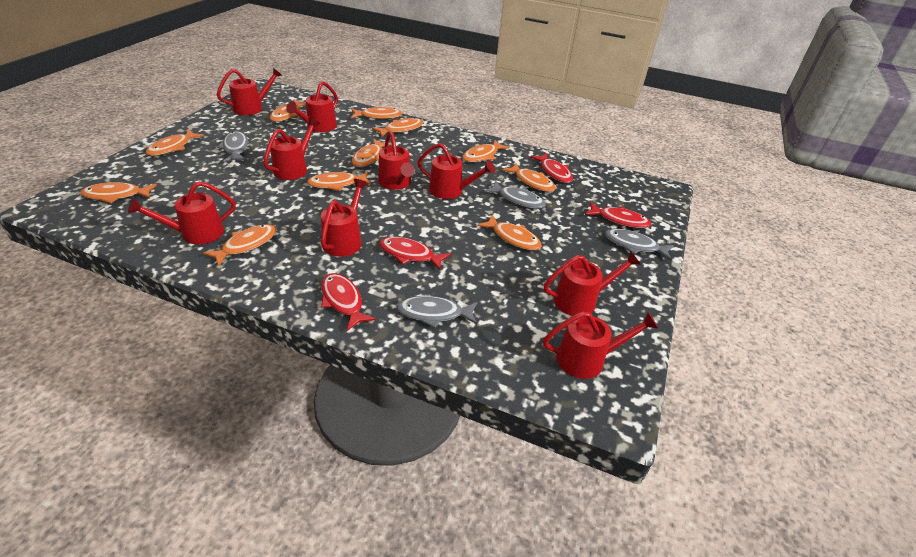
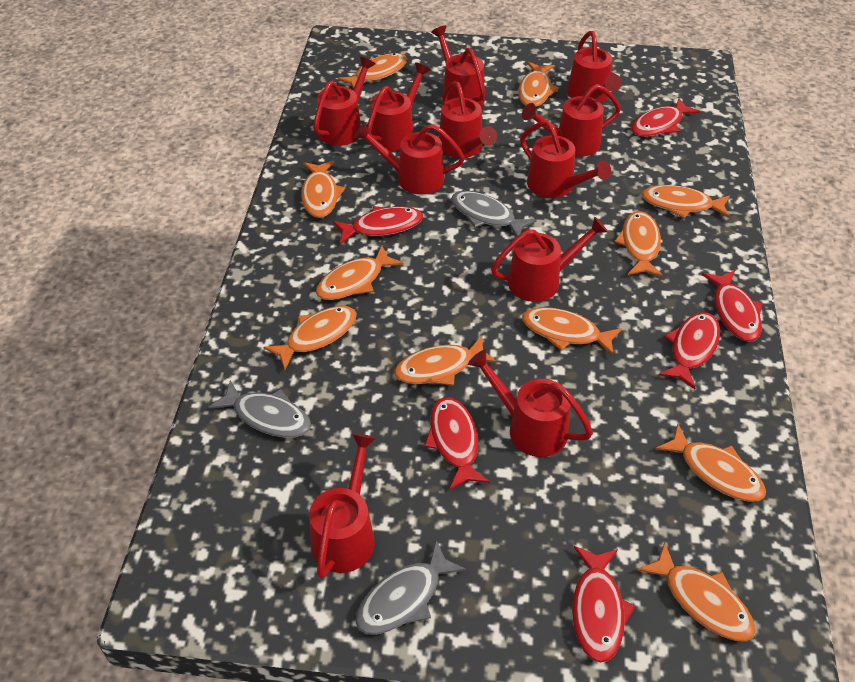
grey fish: [217,131,248,162] [396,296,478,328] [484,181,546,209] [605,229,674,261] = 4 -> [208,380,311,438] [356,540,466,635] [451,191,536,237] = 3
red fish: [321,273,376,331] [379,237,451,270] [530,153,573,183] [585,202,652,228] = 4 -> [333,206,423,244] [424,397,490,490] [572,546,635,663] [631,98,700,137] [659,312,720,389] [702,270,763,342] = 6
red watering can: [128,181,236,244] [217,68,282,115] [264,117,320,180] [286,81,338,132] [321,179,368,257] [378,132,414,190] [417,143,495,199] [543,311,659,379] [544,251,641,316] = 9 -> [309,433,376,579] [313,57,375,146] [354,123,465,194] [367,62,430,151] [431,26,485,106] [439,82,497,158] [468,349,593,457] [491,217,608,302] [520,121,611,198] [522,84,621,156] [567,31,621,103] = 11

